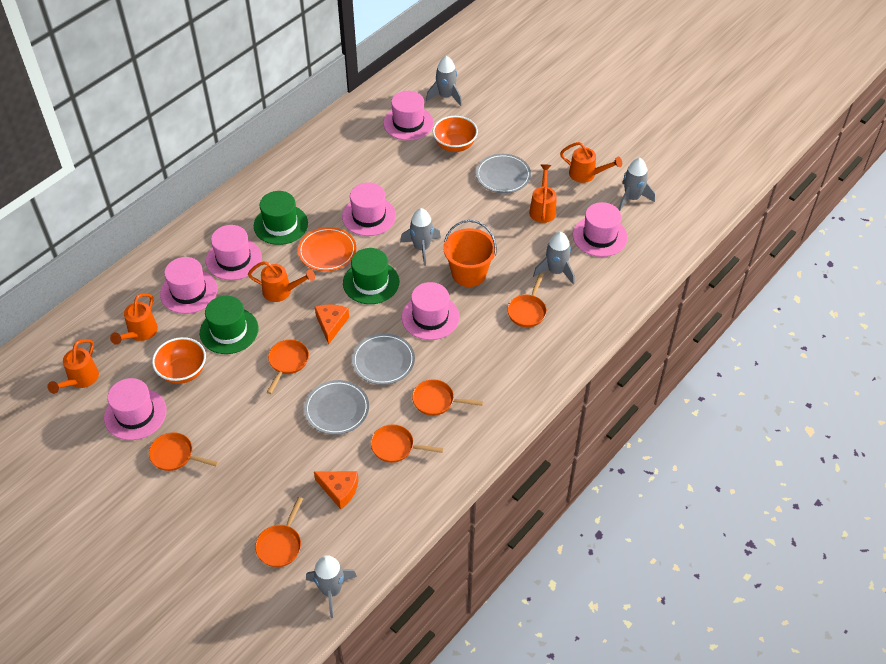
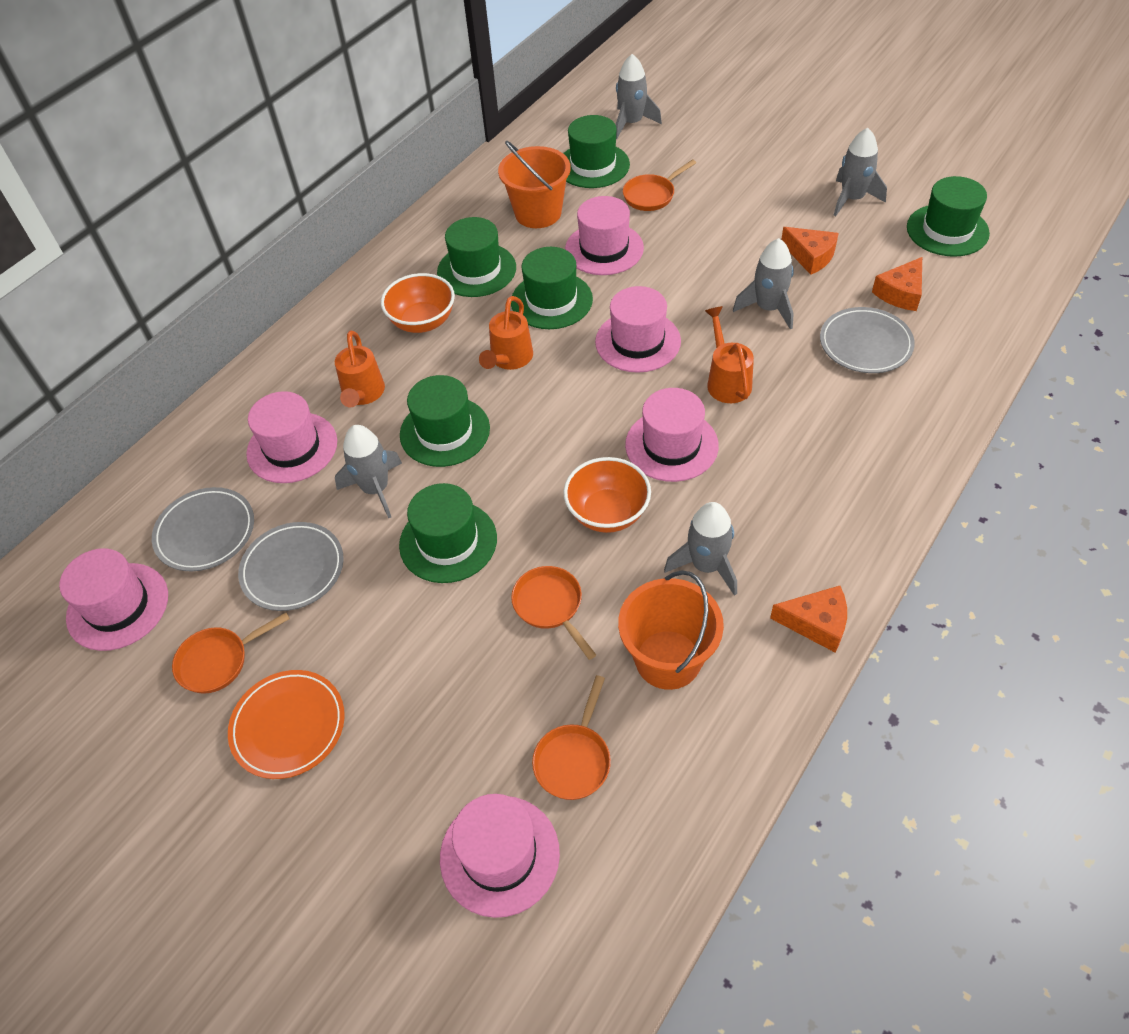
green hat: [200,296,258,354] [254,191,308,245] [343,248,399,304] = 3 -> [399,483,497,583] [400,375,490,467] [437,217,516,297] [511,247,593,329] [563,115,630,188] [907,176,990,257] = 6
orange bucket: [443,220,497,287] = 1 -> [498,140,571,228] [618,570,724,690] = 2
orange cheese: [314,471,359,509] [315,304,349,345] = 2 -> [770,586,847,653] [781,227,839,275] [872,257,922,311] = 3
orange pan: [149,432,219,471] [255,497,303,567] [267,340,309,394] [371,424,444,463] [412,379,483,416] [507,273,547,327] = 6 -> [172,613,290,694] [511,566,596,660] [532,675,611,800] [623,159,696,211] = 4
orange watering can: [47,339,99,394] [110,293,158,345] [248,261,315,302] [529,164,557,223] [560,142,622,183] = 5 -> [335,331,385,407] [479,296,533,370] [705,306,754,403] = 3
pink hat: [104,378,167,440] [160,257,218,314] [206,225,262,280] [342,182,396,236] [383,91,434,140] [402,282,460,340] [573,202,628,257] = 7 -> [59,548,168,651] [246,391,337,483] [440,794,560,918] [565,196,644,275] [595,286,681,373] [625,388,719,482] = 6

